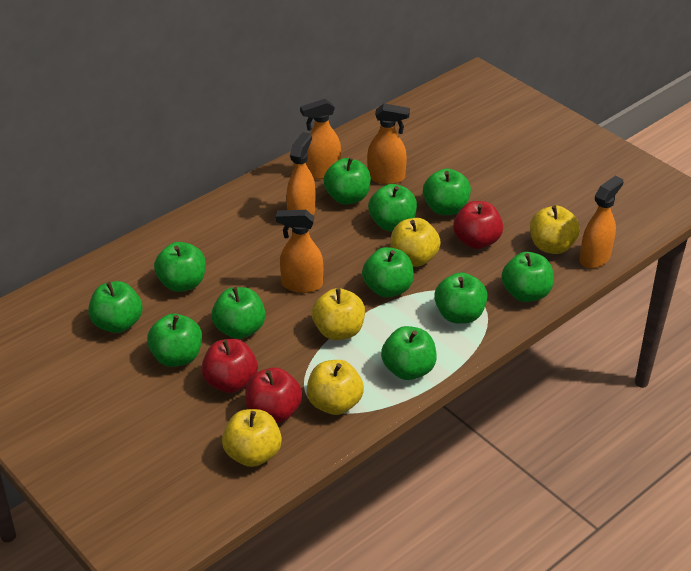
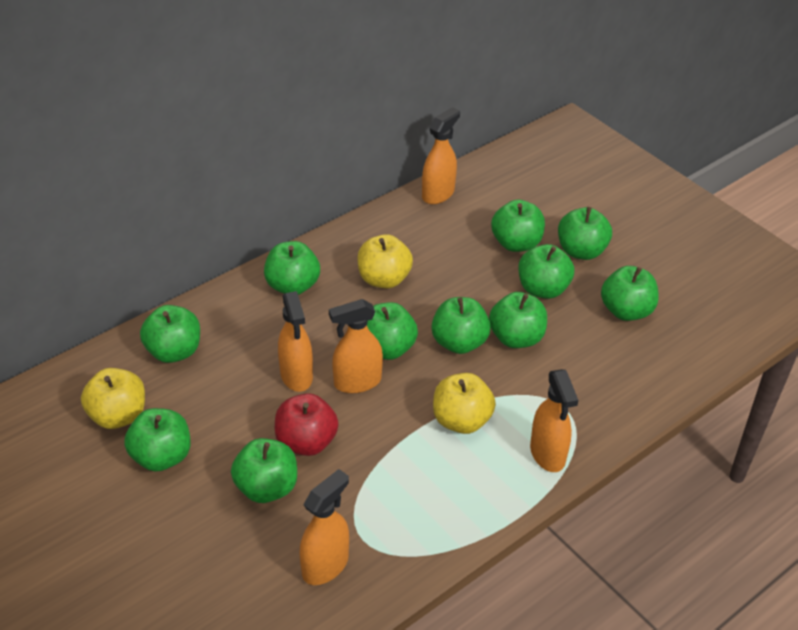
red apple: [201,339,258,393] [245,367,302,423] [453,201,503,249] = 3 -> [275,393,339,456] = 1
yellow apple: [222,409,282,467] [307,360,364,415] [312,288,365,340] [390,218,441,267] [530,206,580,254] = 5 -> [81,368,145,429] [357,234,413,289] [433,373,496,434] = 3

